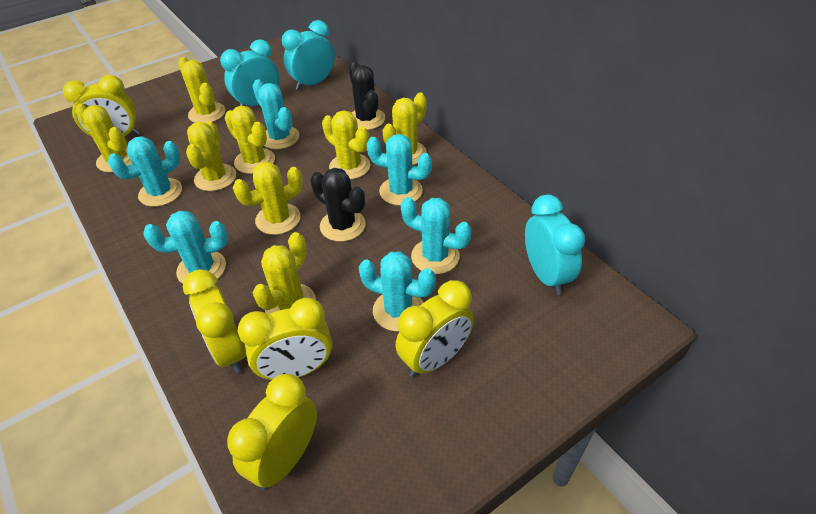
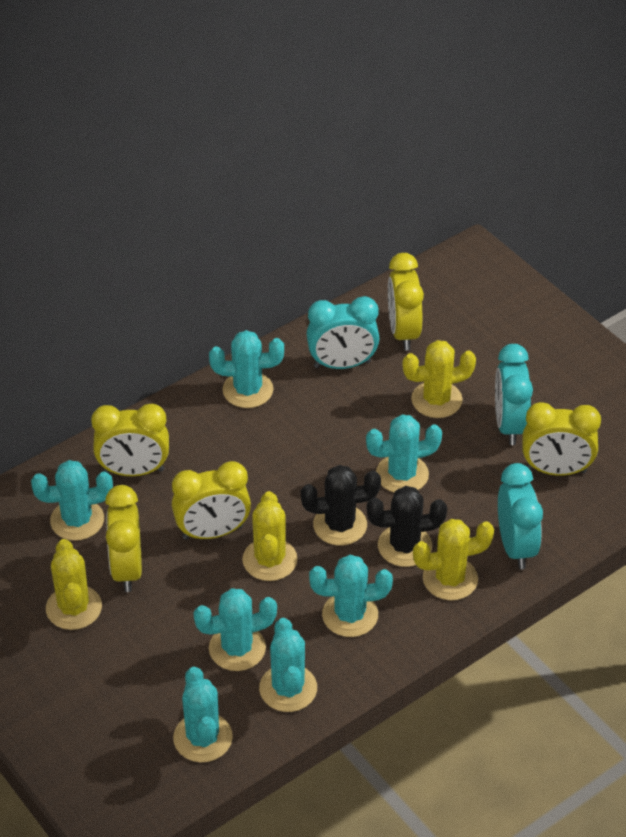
turquoise cactus: [108,136,182,207] [143,211,228,284] [253,79,299,149] [359,251,436,331] [366,134,432,206] [401,197,472,274] = 6 -> [31,460,113,541] [173,667,233,762] [193,588,277,671] [209,330,284,408] [259,618,317,712] [309,555,393,637] [366,415,442,492] = 7
yellow cactus: [75,104,132,172] [178,57,226,123] [186,121,236,191] [224,106,275,174] [233,162,303,235] [253,232,316,314] [322,110,370,180] [383,93,427,165] = 8 -> [46,539,102,630] [242,491,298,581] [402,340,476,418] [413,519,494,600] = 4

